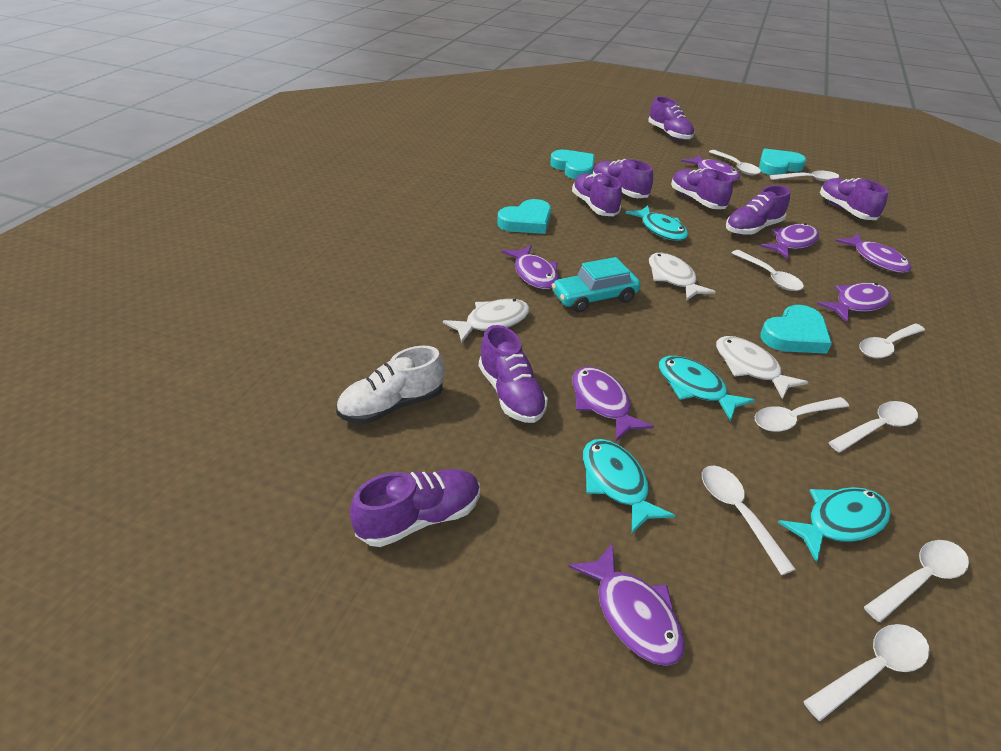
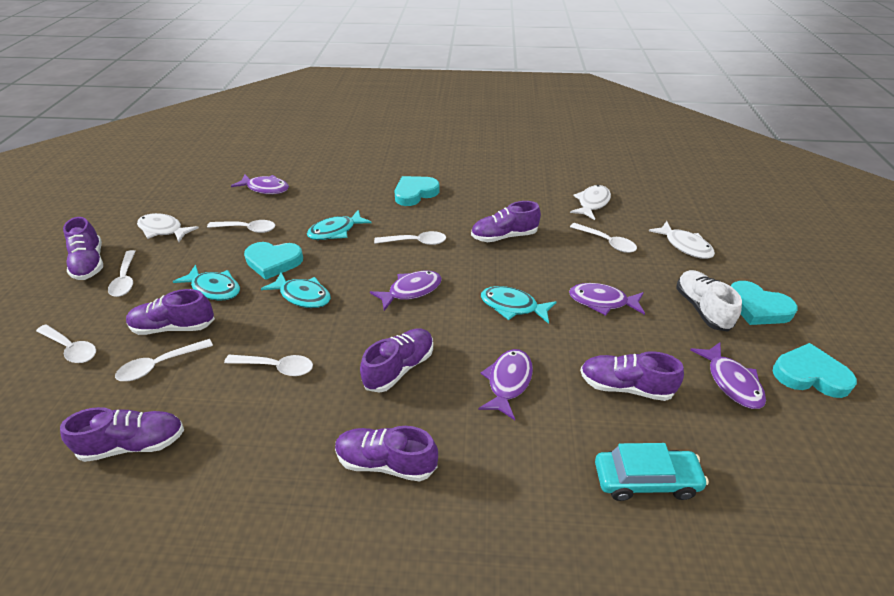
purple fish: [502,245,559,289] [569,543,685,666] [572,367,654,441] [681,155,740,181] [760,223,819,259] [817,283,891,323] [835,233,911,273] = 7 -> [231,174,289,194] [370,271,442,311] [478,349,533,420] [569,283,645,316] [690,342,766,409] = 5
purple shoe: [350,469,480,547] [479,325,548,423] [572,173,622,216] [593,159,653,198] [648,96,694,140] [671,168,733,209] [726,185,790,235] [820,178,888,220] = 8 -> [60,407,184,462] [63,217,103,280] [126,289,215,335] [335,426,438,482] [360,329,433,393] [471,201,541,242] [580,351,684,401] = 7
white spoon: [702,465,796,575] [709,150,761,175] [732,250,804,291] [755,397,849,432] [770,171,839,181] [803,624,929,721] [828,401,918,452] [859,323,925,359] [864,540,969,622] = 9 -> [36,324,96,363] [108,250,136,297] [115,339,213,381] [207,220,275,233] [224,355,313,376] [374,231,446,245] [570,223,637,253] = 7

